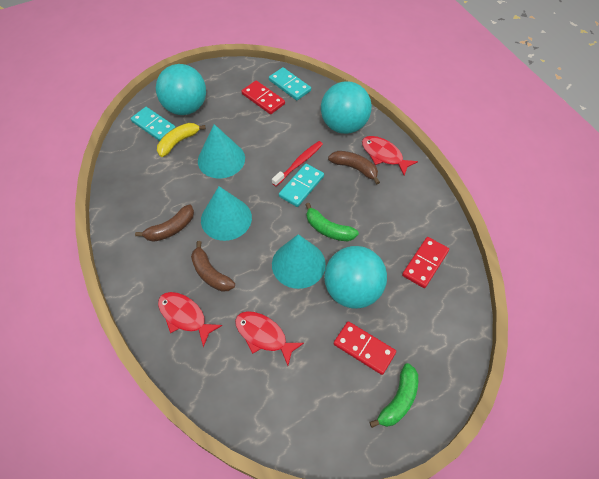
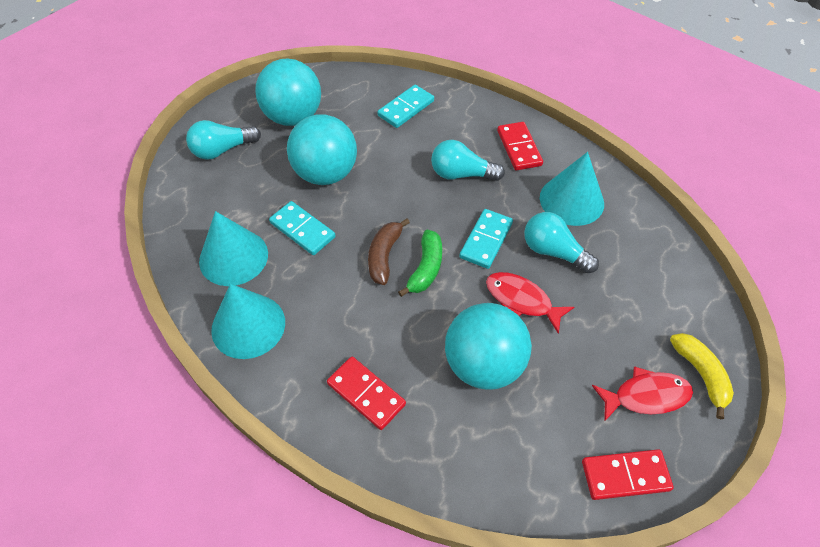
brown banana: [135,205,194,242] [191,241,235,292] [328,151,380,184] = 3 -> [368,218,410,285] = 1
green banana: [305,203,359,241] [369,363,418,428] = 2 -> [398,230,442,297] = 1
red fish: [158,292,222,347] [235,311,304,366] [362,136,418,176] = 3 -> [486,272,574,334] [592,366,693,422] = 2
red toothbrush: [272,141,323,186] = 1 -> none = 0
turquoise light bulb: none = 0 -> [186,120,261,160] [431,140,505,181] [524,212,599,273] = 3

